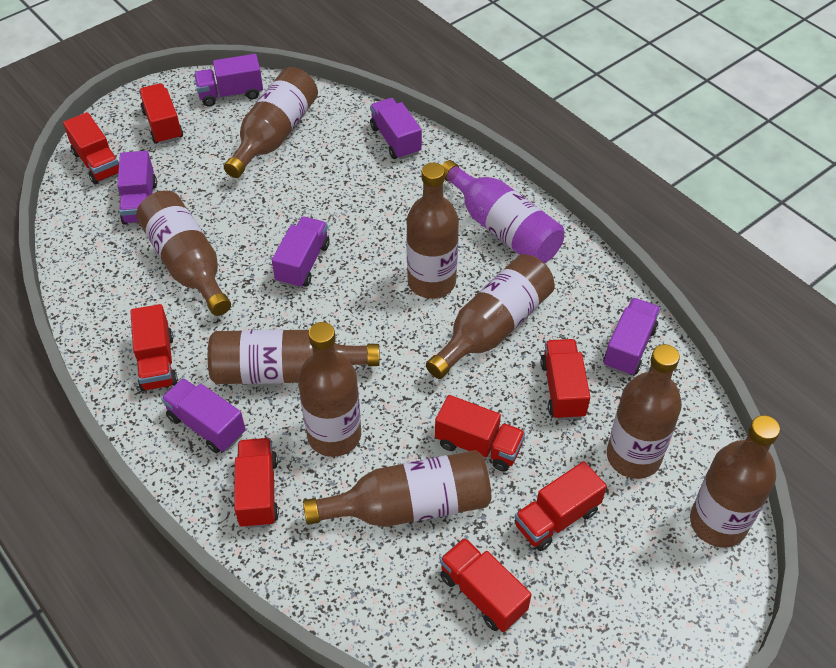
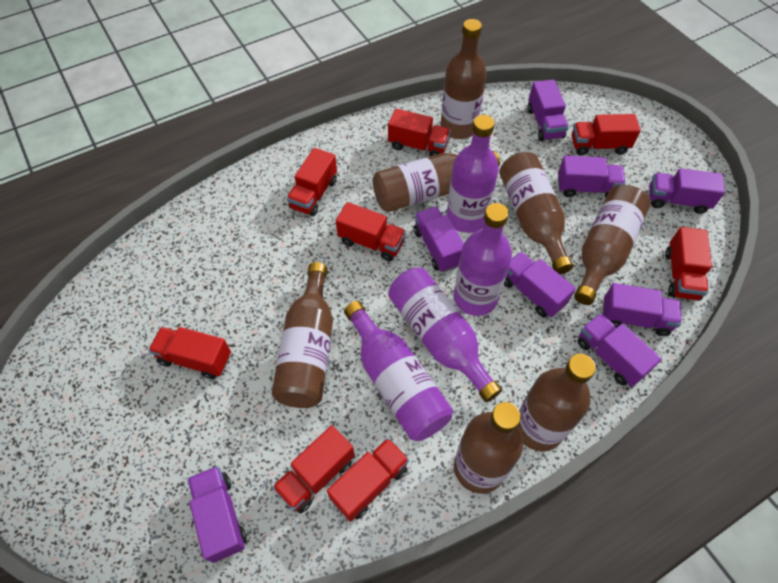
brown bottle: [136,191,231,316] [208,330,380,384] [224,67,318,178] [298,322,361,457] [303,450,491,527] [406,163,459,299] [426,254,555,379] [607,344,682,479] [690,415,780,548] = 9 -> [271,262,333,408] [373,151,500,212] [440,19,487,139] [454,402,523,494] [499,152,573,274] [518,354,596,452] [574,185,650,305] = 7
purple bottle: [442,160,564,263] = 1 -> [344,301,453,441] [388,268,502,402] [447,115,499,233] [454,203,512,316] = 4
purple truck: [117,151,157,225] [161,378,245,453] [194,54,263,107] [272,217,330,288] [370,98,422,160] [603,298,660,376] = 6 -> [187,466,246,563] [414,206,464,272] [504,252,576,317] [527,79,569,141] [558,155,626,198] [577,313,662,387] [603,283,682,336] [649,168,725,214] = 8

